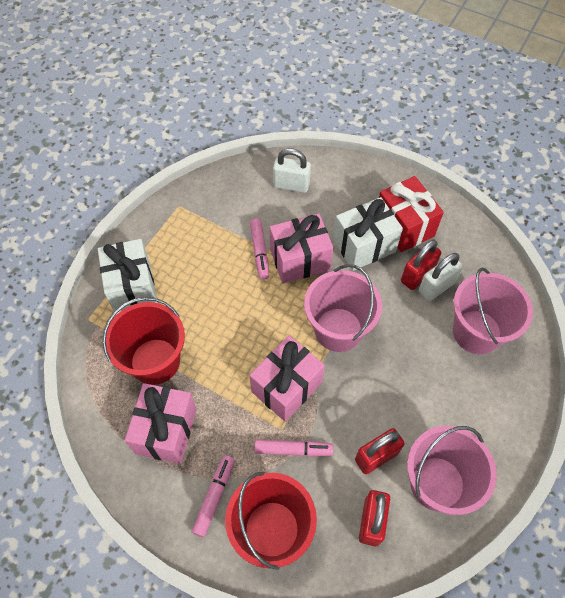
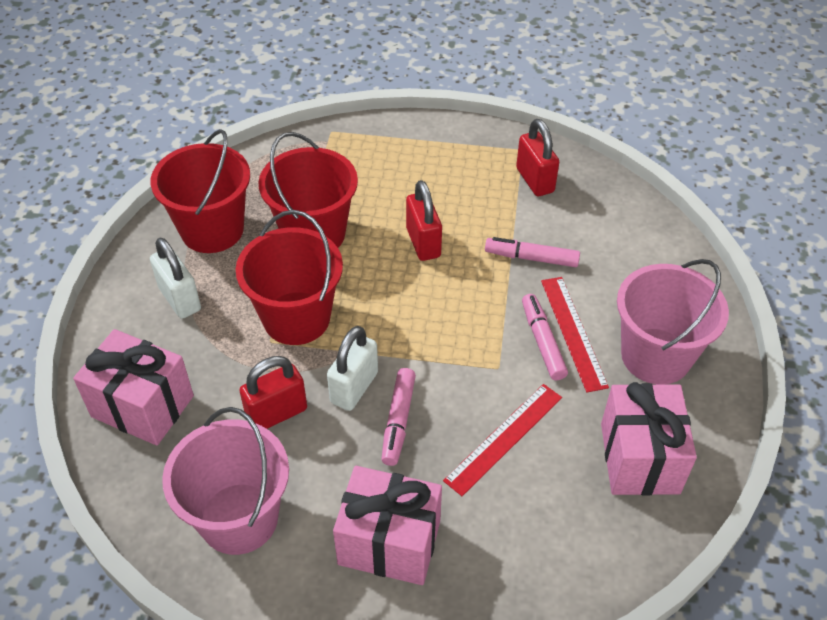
pink bucket: [304,264,382,352] [407,426,497,515] [453,267,533,354] = 3 -> [162,407,289,555] [617,259,729,385] = 2
red bucket: [102,297,185,385] [225,472,317,570] = 2 -> [151,129,250,253] [236,210,343,345] [258,132,358,248] = 3
red gift: [379,176,444,252] = 1 -> none = 0
red ruler: none = 0 -> [443,384,562,496] [541,277,609,392] = 2
white gift: [98,239,158,314] [333,197,403,271] = 2 -> none = 0

